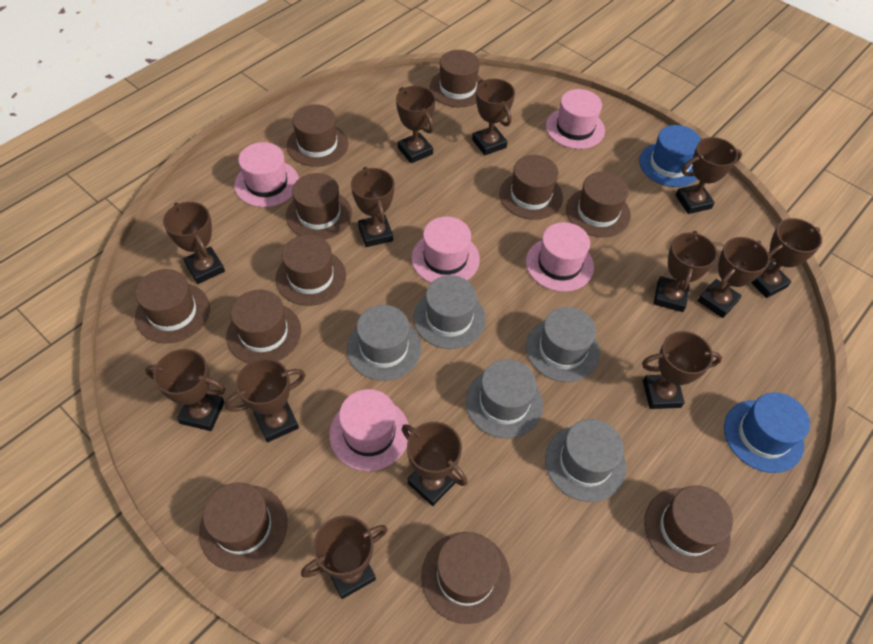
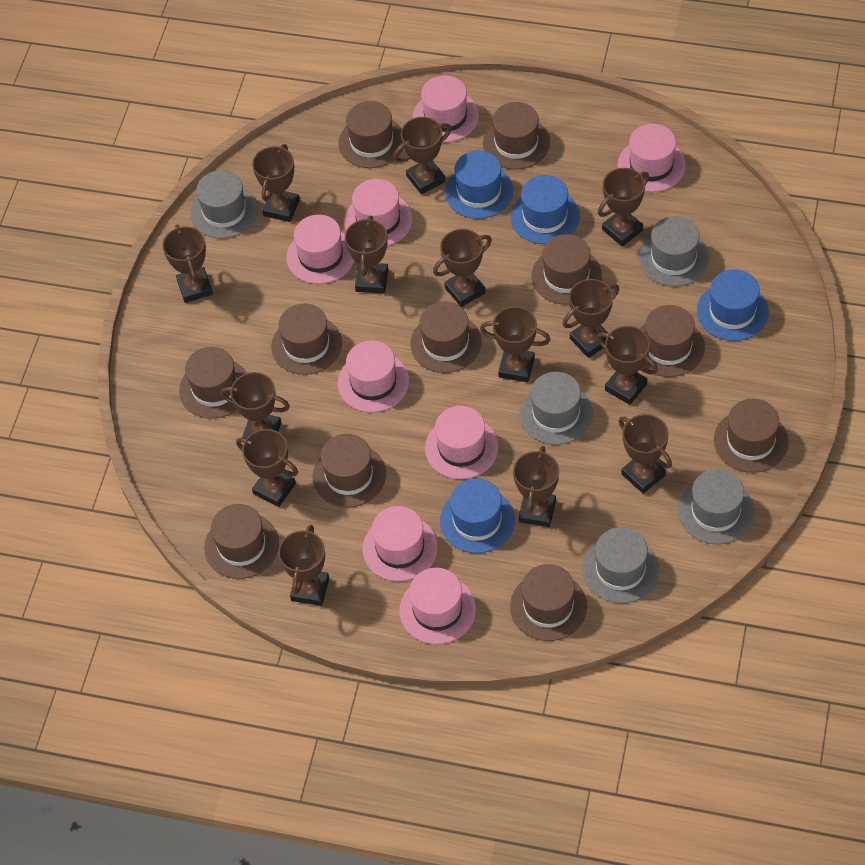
blue hat: [639,125,701,187] [724,392,810,473] = 2 -> [440,478,515,553] [445,150,513,219] [511,175,580,244] [697,269,769,341] = 4
brown trophy: [145,349,225,431] [163,202,225,284] [225,358,305,442] [301,515,388,599] [351,167,394,247] [396,86,435,163] [402,422,467,506] [472,79,515,155] [642,331,722,409] [654,231,718,312] [676,137,742,214] [698,237,770,318] [751,218,822,298] = 13 -> [162,225,213,303] [220,372,290,438] [236,429,298,507] [252,144,300,222] [278,525,329,606] [345,216,388,293] [393,117,451,194] [433,229,492,307] [480,306,550,382] [513,446,559,527] [563,279,619,358] [597,326,658,405] [598,168,649,246] [618,414,672,494] = 14
pink hat: [234,142,299,207] [329,389,410,471] [411,217,480,283] [526,222,594,292] [546,89,605,149] = 5 -> [286,215,354,284] [338,340,409,412] [344,179,413,246] [363,506,438,581] [399,568,476,644] [413,76,479,142] [425,406,499,479] [617,124,686,192] = 8

